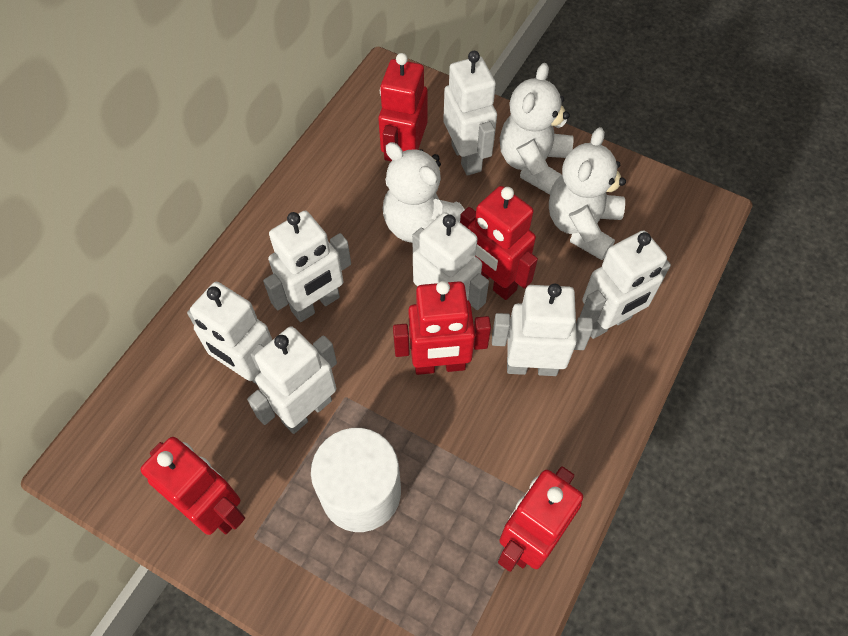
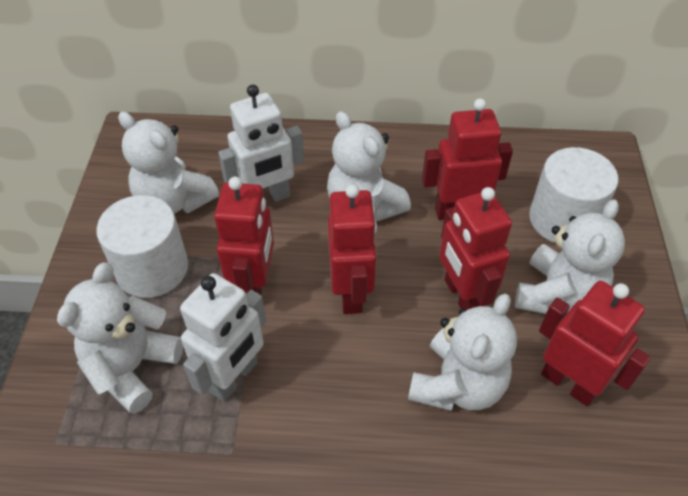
white cylinder: [311,428,401,532] = 1 -> [96,195,188,298] [529,147,618,243] = 2
white robot: [187,282,272,384] [247,326,337,434] [263,211,351,322] [412,212,489,310] [443,51,497,176] [492,284,593,376] [580,230,671,339] = 7 -> [180,273,266,402] [218,84,304,202] = 2
white teddy bear: [383,142,465,243] [500,63,574,195] [549,127,626,260] = 3 -> [57,262,183,414] [118,111,219,214] [327,111,411,222] [408,294,517,411] [515,199,625,314] = 5

